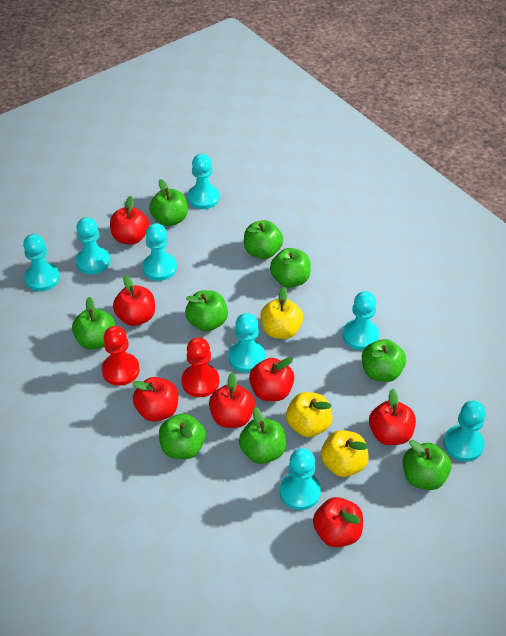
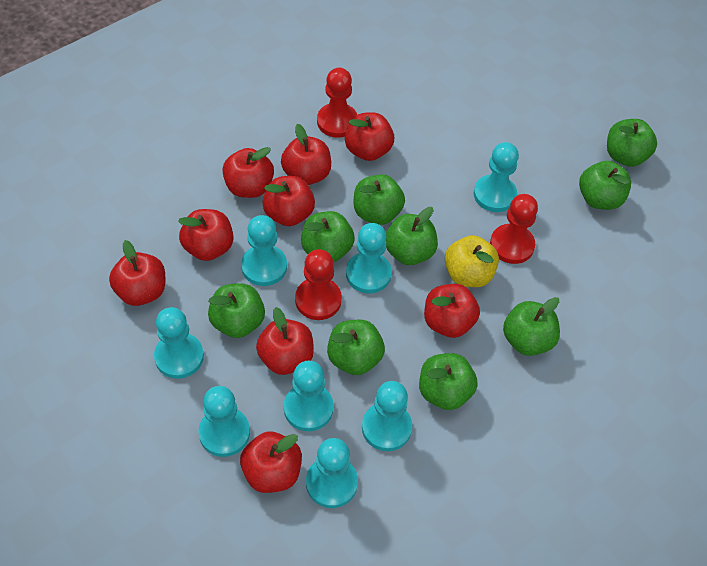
red apple: [110,196,149,244] [113,275,155,326] [132,377,178,421] [209,372,255,428] [249,358,294,401] [313,497,363,547] [369,389,416,445] = 7 -> [109,240,165,306] [178,209,233,261] [223,147,274,198] [240,431,302,493] [256,307,314,375] [262,176,315,226] [281,124,331,185] [345,112,394,161] [424,284,480,338] = 9
red pawn: [102,326,140,386] [182,337,219,397] = 2 -> [295,249,342,320] [317,68,357,138] [490,194,538,264] = 3
yellow apple: [260,287,303,339] [286,392,333,437] [321,430,369,477] = 3 -> [445,235,499,287] = 1

